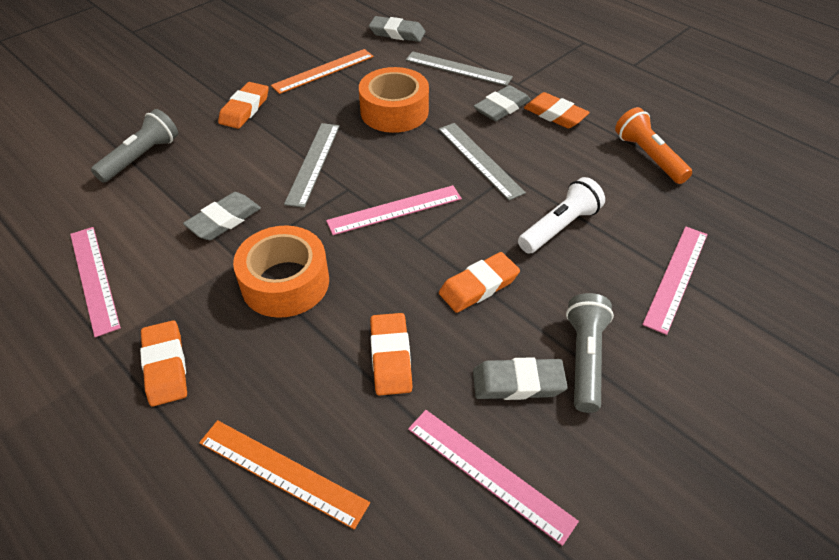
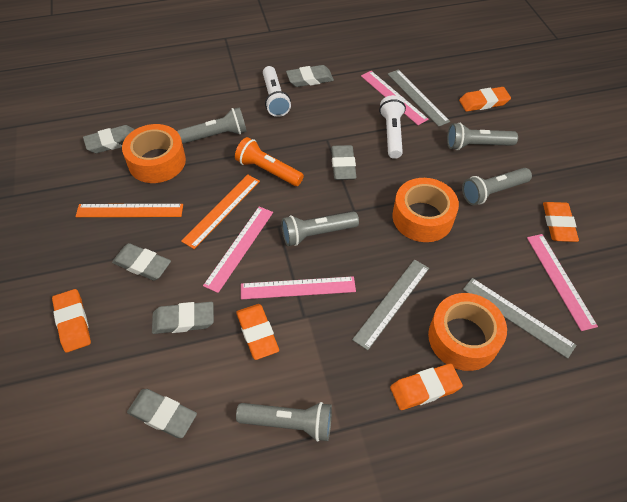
grey eraser: [183,192,261,240] [369,16,425,42] [473,357,568,400] [474,85,531,121] = 4 -> [83,125,135,153] [112,243,171,281] [127,389,197,438] [152,302,214,334] [286,65,334,87] [331,145,357,180] = 6
grey flashlight: [91,109,178,183] [566,293,614,413] = 2 -> [177,107,247,144] [236,402,332,442] [282,212,359,246] [447,123,518,150] [462,168,532,205] = 5
orange tape: [233,225,329,318] [359,67,429,133] = 2 -> [122,124,186,183] [392,178,459,242] [428,293,507,371] = 3
white flashlight: [518,177,605,254] = 1 -> [263,66,291,117] [379,95,406,159] = 2

